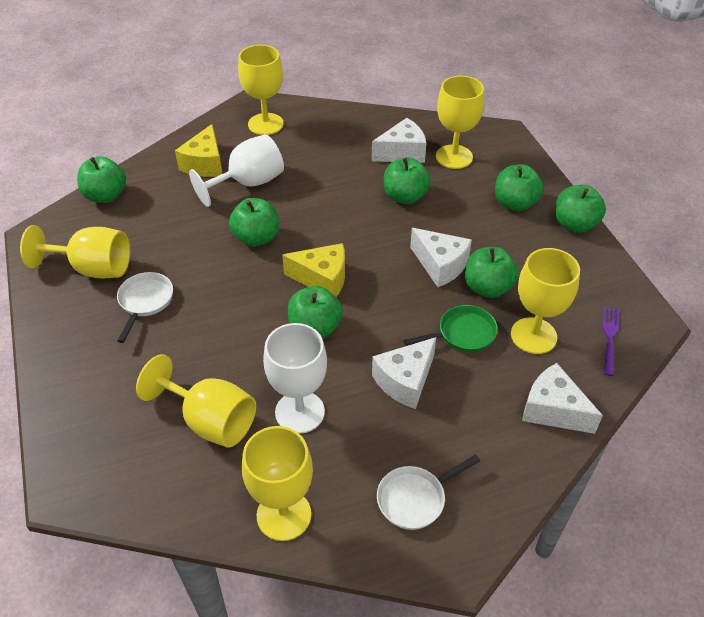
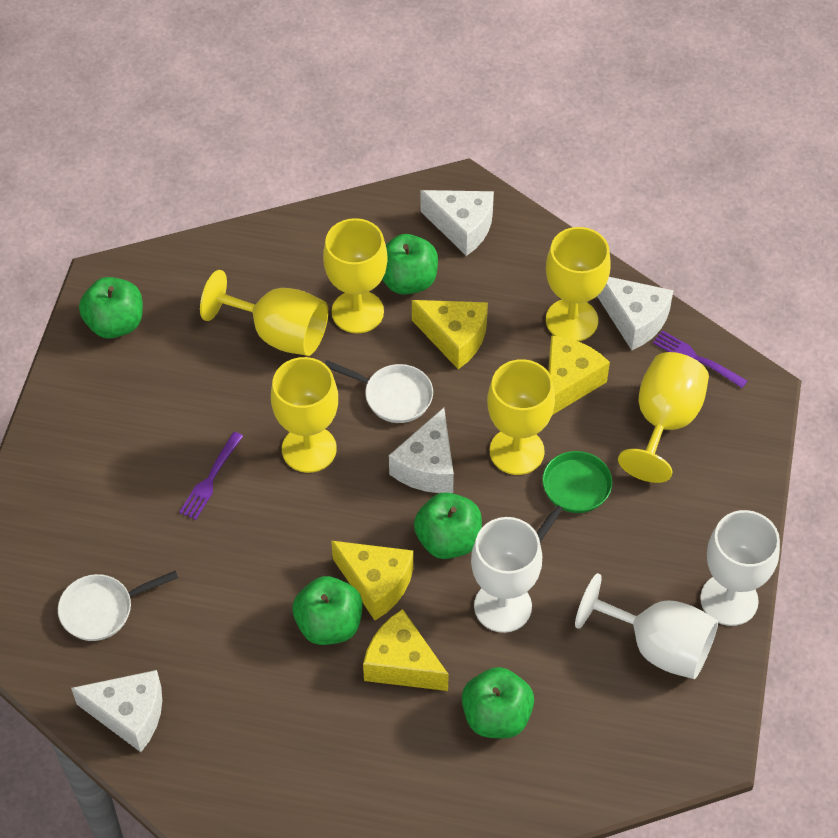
green apple: [77,156,126,203] [229,198,279,247] [288,286,343,339] [384,157,431,204] [465,247,518,298] [495,164,544,211] [555,185,606,233] = 7 -> [79,277,143,339] [292,576,363,645] [382,234,438,295] [414,492,482,559] [462,667,534,738] = 5
purple fork: [602,307,619,376] = 1 -> [179,432,243,520] [653,330,747,388] = 2
white goblet: [189,134,284,207] [263,323,327,434] = 2 -> [471,517,542,633] [575,573,718,679] [700,510,780,626] = 3
yellow cheese: [175,124,222,177] [282,243,345,297] = 2 -> [331,541,413,620] [363,609,449,691] [412,300,488,369] [548,335,610,415] = 4

